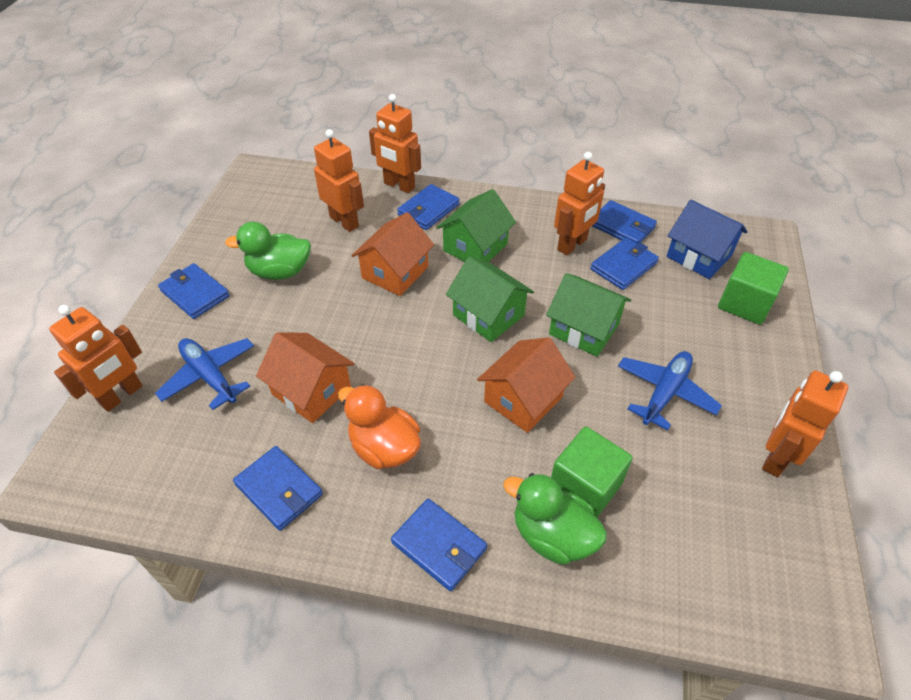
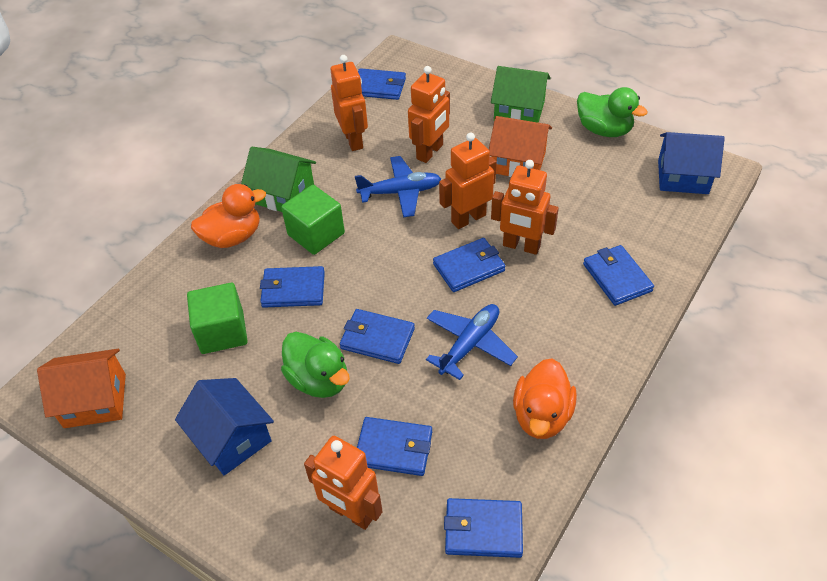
blue house: [666,200,748,279] = 1 -> [175,378,274,476] [658,132,725,194] = 2
blue wallet: [158,263,230,319] [233,446,323,531] [391,498,487,591] [397,184,460,230] [590,238,659,290] [592,200,657,244] = 6 -> [260,266,325,308] [340,309,415,364] [357,417,432,476] [358,68,406,100] [433,238,505,292] [444,498,523,558] [583,245,654,306] = 7
green house: [436,189,516,262] [446,256,534,342] [546,273,631,357] = 3 -> [241,147,316,212] [491,66,551,123] = 2
orange duck: [338,384,421,469] = 1 -> [191,184,266,248] [513,358,577,439] = 2
orange house: [256,332,355,423] [351,212,434,296] [477,337,576,433] = 3 -> [37,349,126,428] [489,116,552,177] = 2

